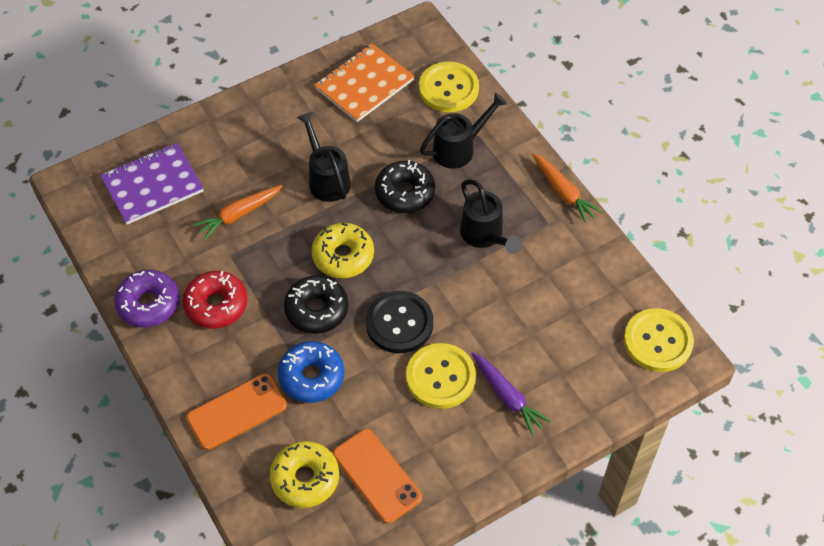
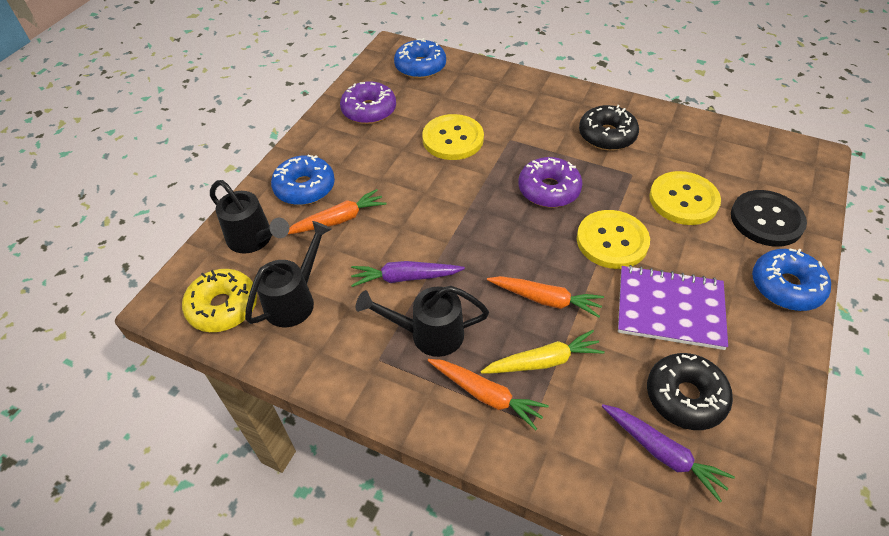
blue donut: [278,341,344,403] = 1 -> [271,155,335,205] [394,38,446,79] [752,248,831,311] = 3
orange carrot: [193,185,283,240] [532,153,602,223] = 2 -> [288,189,387,234] [428,359,549,431] [487,276,604,318] = 3
orange notebook: [315,43,415,122] = 1 -> none = 0
orange phone: [187,374,287,450] [333,429,422,524] = 2 -> none = 0
purple carrot: [471,352,551,436] = 1 -> [351,261,465,287] [601,404,735,502] = 2
purple donut: [114,270,180,328] = 1 -> [340,81,396,124] [518,157,583,207] = 2
red donut: [183,271,247,329] = 1 -> none = 0
yellow carrot: none = 0 -> [480,330,605,374] = 1
yellow donut: [269,441,339,508] [311,222,374,278] = 2 -> [182,269,257,332] = 1

